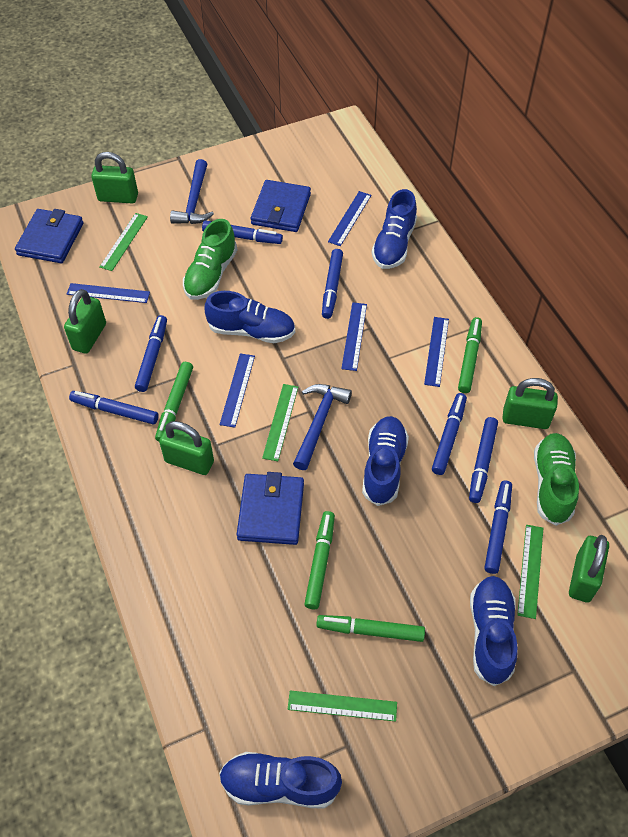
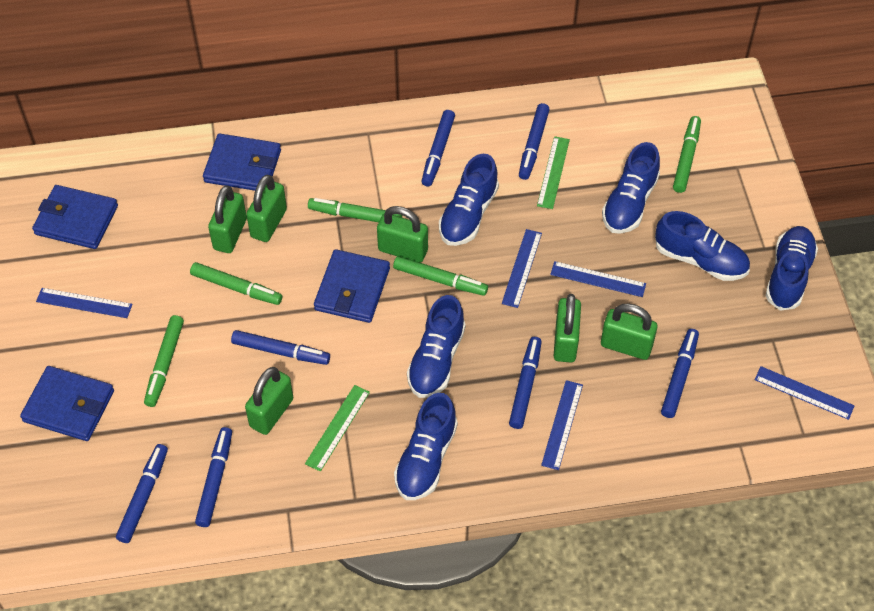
blue hammer: [170,159,214,224] [293,384,352,470] = 2 -> none = 0
blue shoe: [205,291,295,343] [219,752,342,808] [362,416,409,506] [372,189,417,269] [470,576,518,686] = 5 -> [394,393,458,500] [407,295,466,398] [439,154,499,246] [602,142,660,234] [655,211,750,281] [766,226,818,311] = 6
blue wallet: [15,209,83,263] [237,472,304,545] [251,180,311,232] = 3 -> [20,366,114,441] [32,185,118,249] [203,133,281,191] [314,249,390,323] = 4
green marker: [155,362,193,441] [304,511,335,609] [316,615,425,642] [458,317,482,393] = 4 -> [144,315,184,407] [190,262,282,305] [308,198,402,222] [393,256,488,296] [673,116,701,193] = 5
green padlock: [64,289,106,354] [91,152,138,204] [159,421,214,475] [502,378,558,429] [569,535,609,603] = 5 -> [208,185,247,253] [245,367,293,435] [246,175,287,242] [377,206,428,263] [554,294,581,363] [601,303,657,360] = 6
green ruler: [100,213,148,271] [262,384,298,461] [288,690,397,722] [517,525,543,619] = 4 -> [305,385,370,472] [537,136,570,209] = 2
green shoe: [183,219,237,300] [534,433,579,526] = 2 -> none = 0

